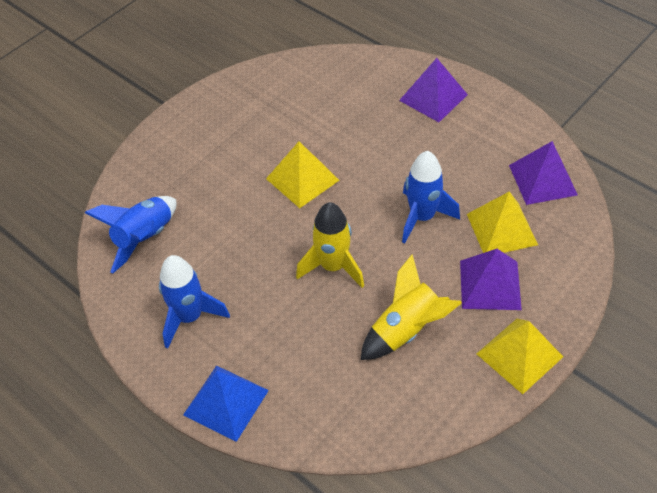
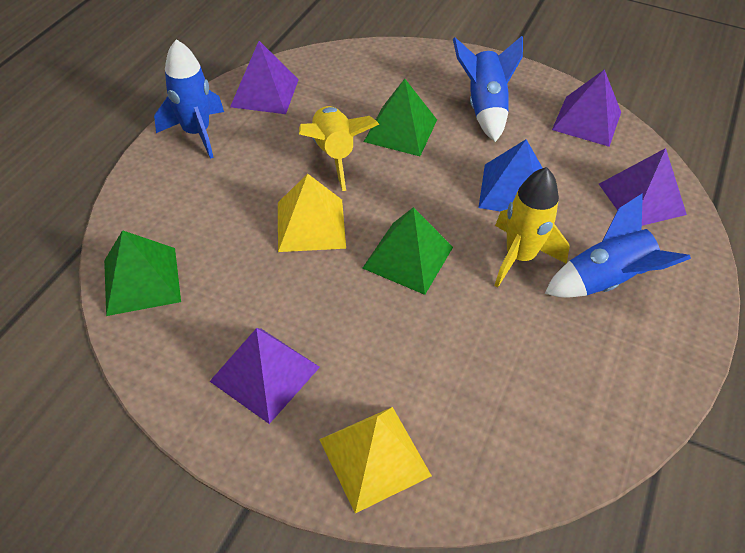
green pyramid: none = 0 -> [104,230,181,316] [362,207,453,295] [364,79,437,156] = 3
purple pyramid: [399,58,468,122] [460,249,522,310] [509,141,578,205] = 3 -> [210,328,320,424] [230,41,299,114] [552,69,621,147] [599,148,687,226] = 4
yellow pyramid: [266,141,339,208] [467,191,538,253] [476,319,563,394] = 3 -> [278,174,346,252] [319,407,432,513] = 2

